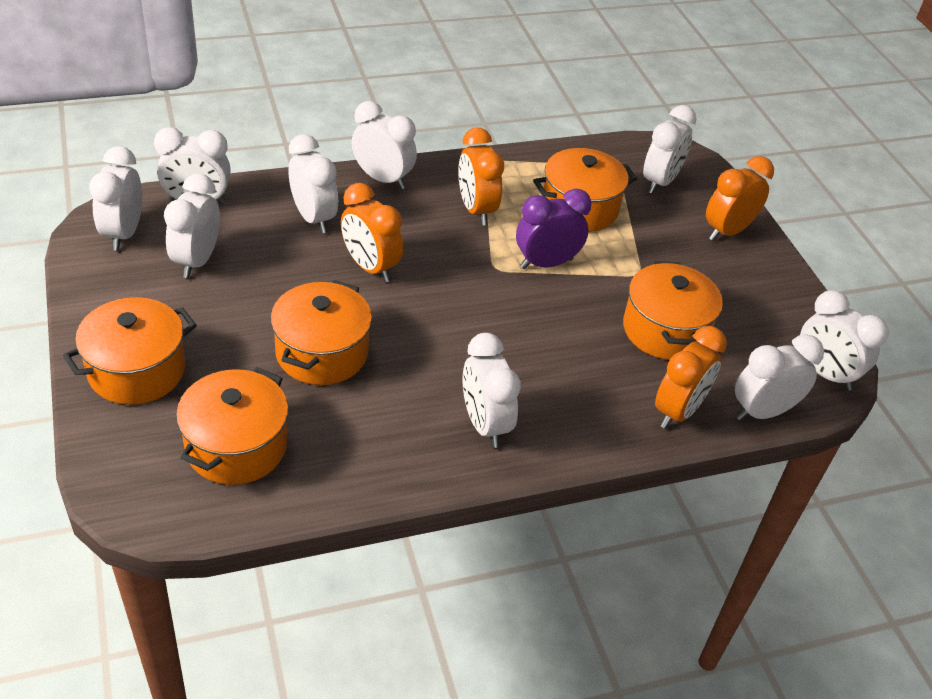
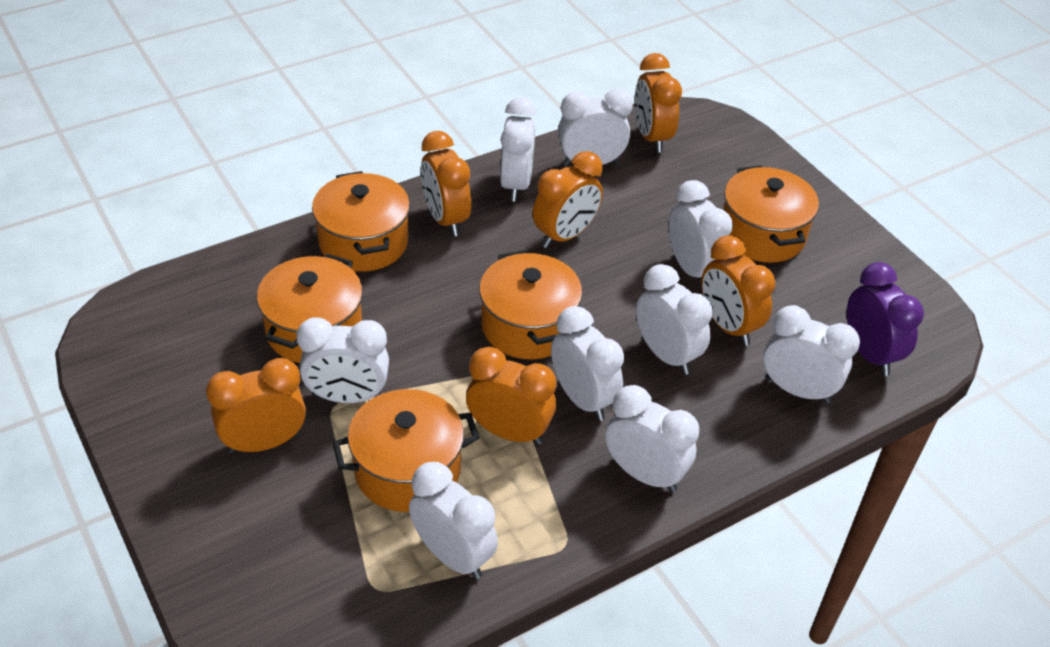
orange clock: [341,183,403,282] [458,127,504,225] [655,326,727,429] [706,156,774,241] = 4 -> [206,358,306,454] [421,131,471,237] [466,347,556,445] [533,151,603,248] [635,53,682,153] [701,235,776,346] = 6

